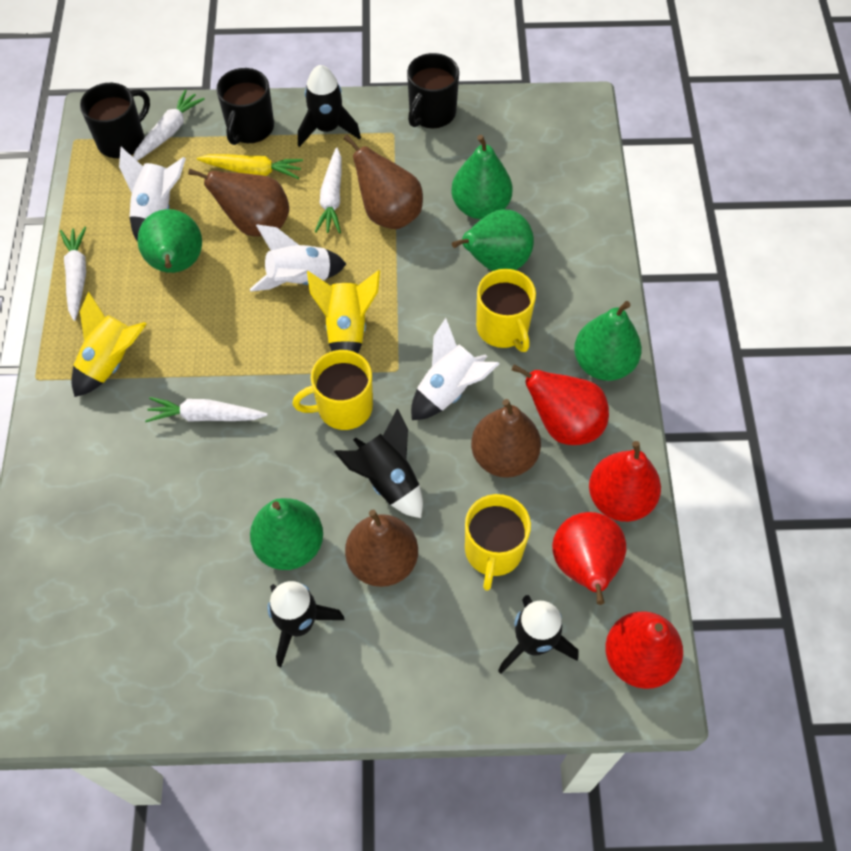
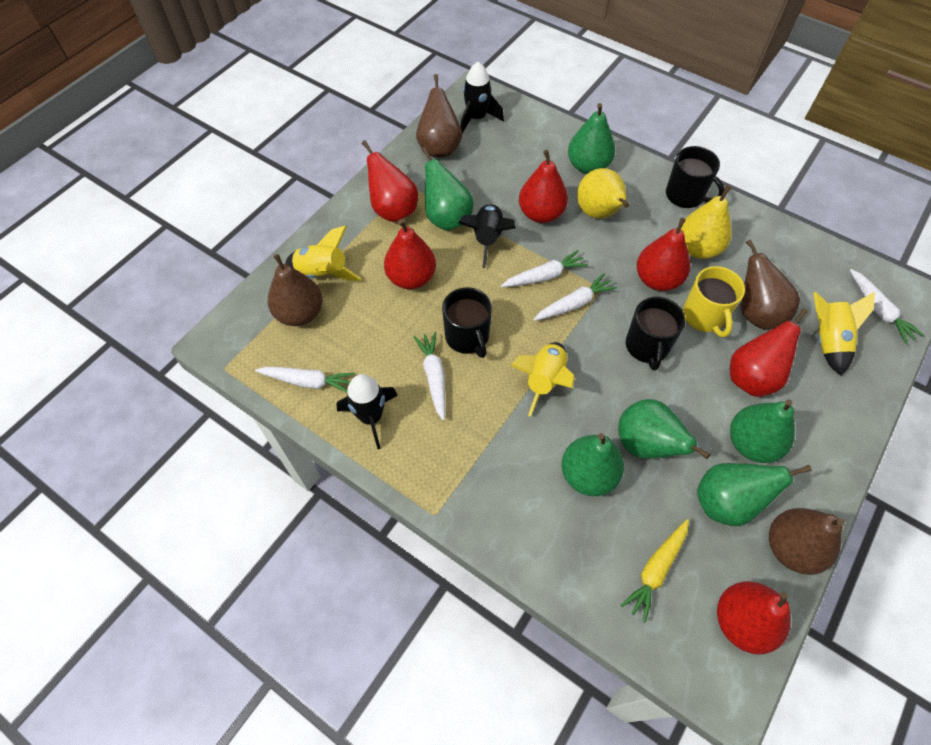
black rocket: [267,581,344,667] [298,65,361,147] [334,408,423,518] [498,595,579,674] = 4 -> [336,374,398,449] [458,204,516,268] [461,62,504,133] = 3
green pear: [137,209,202,273] [250,498,323,570] [451,135,513,219] [452,209,534,271] [574,301,642,381] = 5 -> [421,147,474,231] [562,433,624,496] [568,103,615,174] [618,399,710,459] [697,463,812,526] [730,399,795,463] = 6
red pear: [512,364,609,445] [552,512,626,605] [589,441,661,522] [605,611,683,689] = 4 -> [362,140,418,222] [384,220,436,289] [519,150,568,223] [637,218,690,291] [717,581,791,655] [730,309,808,397] = 6
white carrot: [60,227,86,321] [133,89,205,161] [145,397,267,422] [315,147,342,233] = 4 -> [255,367,355,392] [414,332,445,421] [501,250,588,287] [533,273,617,321] [850,269,924,344] = 5
white rocket: [119,147,186,241] [250,224,346,292] [411,318,499,420] = 3 -> none = 0
yellow mug: [292,350,373,430] [465,494,531,591] [476,269,536,352] = 3 -> [683,266,745,337] = 1
yellow pear: none = 0 -> [577,168,629,219] [680,185,732,259] = 2
yellow rocket: [71,291,147,397] [307,270,380,353] = 2 -> [285,226,362,281] [510,342,575,417] [814,292,875,376] = 3

